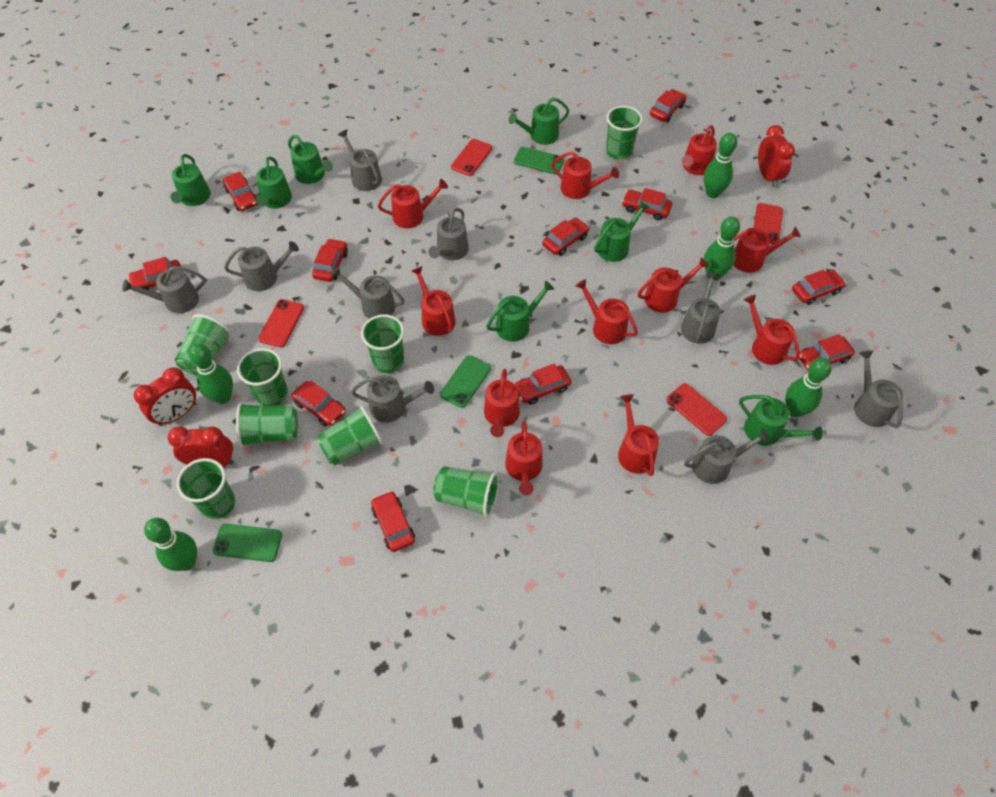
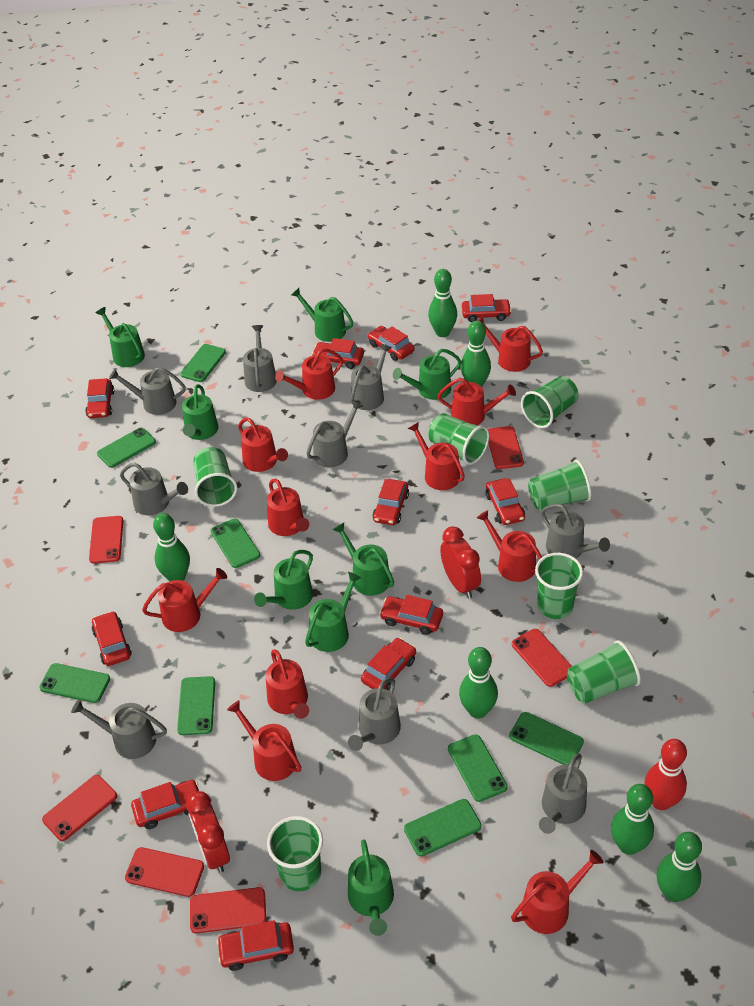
green bowling pin: [144,518,197,571] [189,344,233,404] [703,133,737,198] [704,216,740,281] [785,358,832,418] = 5 -> [153,513,190,581] [428,269,457,337] [459,647,498,719] [461,321,491,387] [611,784,654,855] [657,832,702,902] = 6
green cup: [175,314,232,376] [176,458,235,519] [236,403,298,447] [237,348,288,406] [317,406,383,465] [361,314,404,373] [433,466,499,518] [606,106,643,160] = 8 -> [193,447,237,507] [267,816,323,891] [428,413,489,465] [521,376,578,428] [528,460,591,511] [535,553,583,619] [567,640,641,704] = 7
green phone: [213,524,282,562] [440,355,491,408] [514,147,565,174] = 3 -> [39,663,110,703] [97,428,156,468] [177,676,215,735] [180,344,226,382] [210,518,260,568] [404,799,482,857] [448,734,508,802] [509,712,584,765] = 8
green watering can: [170,154,211,206] [256,156,292,209] [288,135,333,184] [486,281,554,342] [509,97,569,145] [594,201,650,262] [739,395,823,446] = 7 -> [96,307,145,367] [182,384,218,440] [254,550,313,610] [292,288,353,342] [305,572,361,652] [333,523,394,596] [348,839,394,936] [393,349,461,400] = 8
red bowling pin: none = 0 -> [644,739,687,810] = 1
red clock: [134,367,196,426] [168,426,234,467] [758,125,795,187] = 3 -> [186,791,230,873] [440,526,481,598] = 2
red phone: [258,299,304,347] [451,139,493,176] [667,383,727,436] [753,203,783,244] = 4 -> [42,775,117,841] [89,516,123,564] [125,847,204,897] [190,887,266,934] [488,426,524,469] [512,629,572,687] = 6

